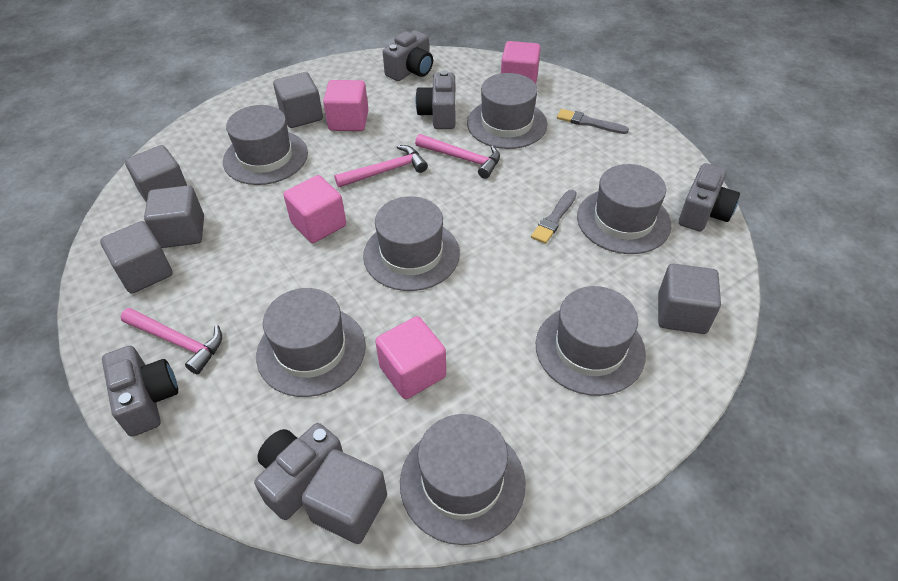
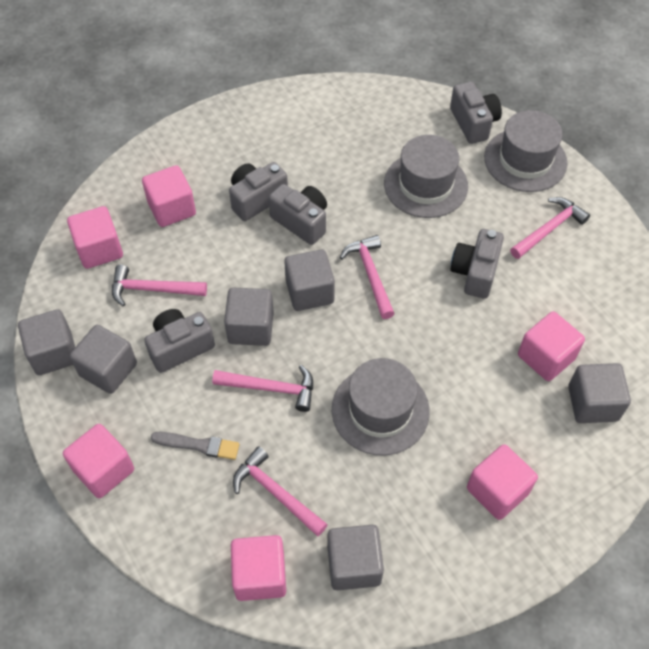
grey brush: [531,190,577,244] [557,109,629,134] = 2 -> [151,432,240,460] = 1
grey hat: [223,105,308,185] [256,288,366,397] [363,196,460,291] [400,414,526,545] [467,73,547,149] [536,286,646,396] [577,164,671,254] = 7 -> [332,358,430,456] [384,135,468,218] [484,110,568,192] = 3
pink cube: [283,175,346,243] [323,80,369,131] [375,316,446,399] [501,41,541,84] = 4 -> [63,424,134,498] [67,206,123,269] [142,165,196,227] [231,535,286,601] [467,444,538,520] [518,311,585,381] = 6
pink hammer: [121,308,222,375] [334,145,428,188] [415,134,500,179] = 3 -> [112,265,207,307] [212,365,313,412] [233,446,328,536] [340,235,395,319] [510,197,590,259] = 5

